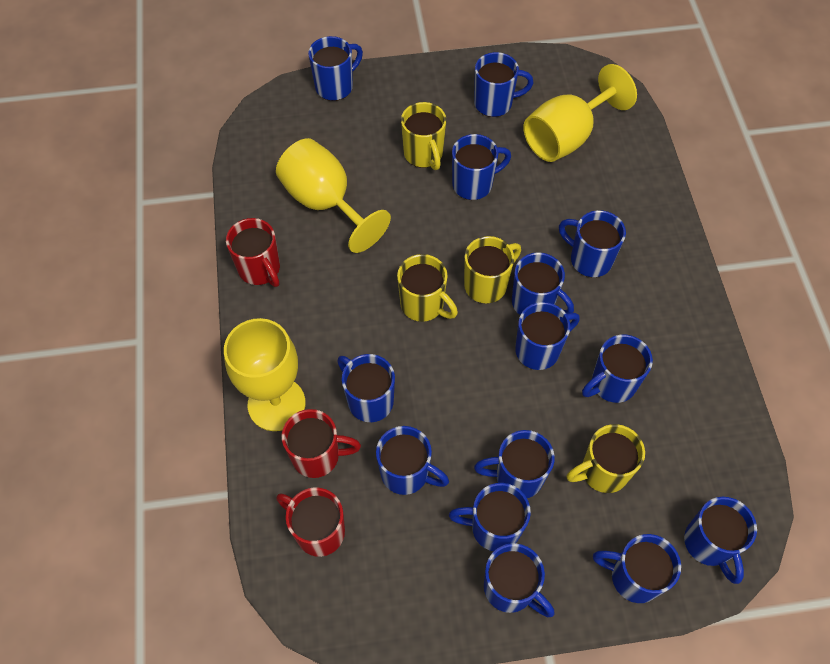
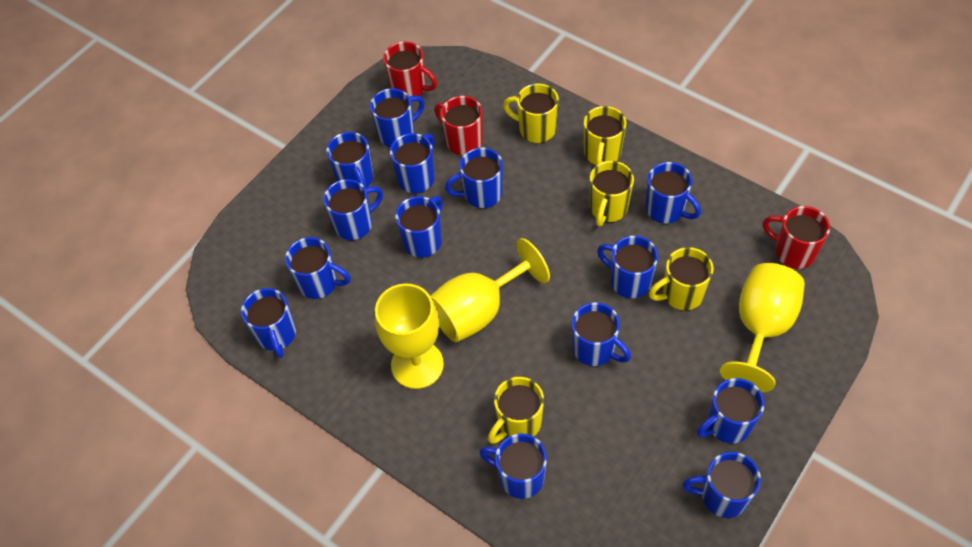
yellow mug: [397,254,458,322] [401,102,446,170] [464,236,521,303] [567,424,645,493] = 4 -> [488,377,544,444] [503,84,559,143] [584,106,626,165] [590,161,634,227] [649,247,714,310] = 5

